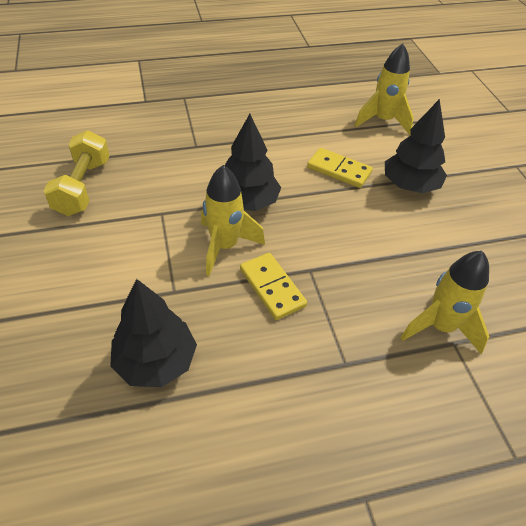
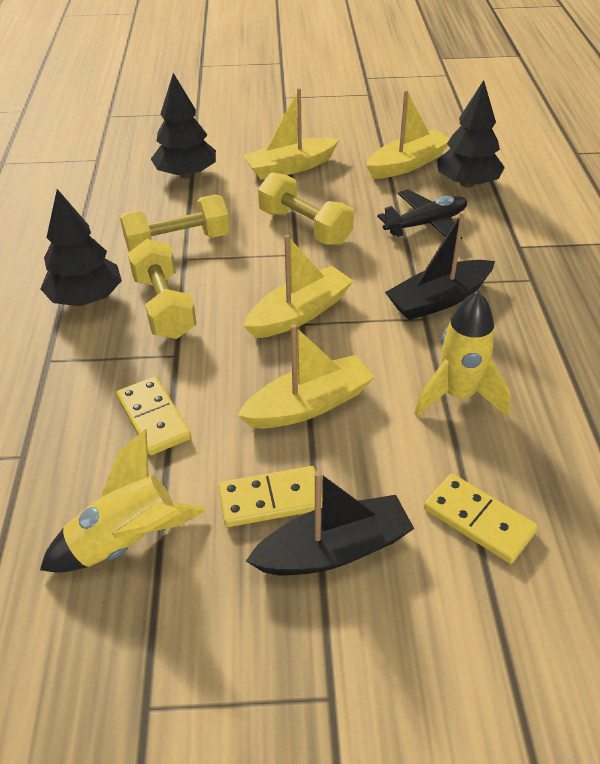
black boat: none = 0 -> [246,471,414,575] [385,211,495,320] = 2
black plane: none = 0 -> [377,189,467,239] = 1
yellow boat: none = 0 -> [237,324,375,428] [242,88,340,180] [243,235,353,338] [366,90,450,179] = 4
yellow domino: [240,253,307,320] [307,148,373,188] = 2 -> [116,377,191,455] [218,466,322,527] [424,474,538,564] = 3
yellow dumbbell: [43,130,110,216] = 1 -> [120,195,230,252] [128,239,197,339] [258,172,354,245] = 3
yellow rocket: [201,165,265,276] [354,43,414,135] [401,251,489,354] = 3 -> [40,429,206,573] [414,291,510,417] = 2

